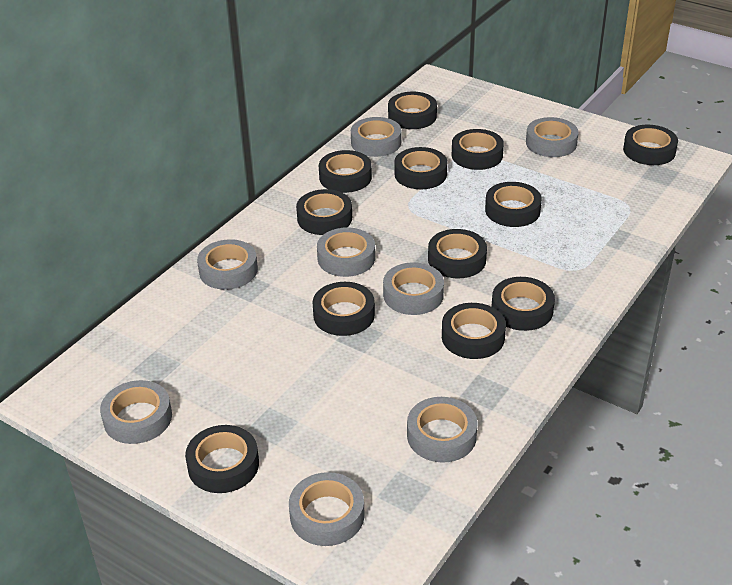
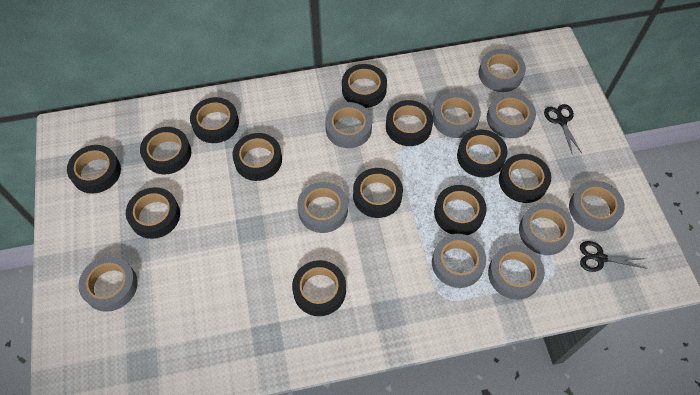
black scissors: none = 0 -> [544,104,582,155] [580,241,648,272] = 2
grey tape: [100,380,172,444] [197,239,258,290] [289,472,365,546] [317,227,375,277] [351,117,401,157] [383,262,444,315] [407,397,478,463] [526,117,579,157] = 8 -> [78,256,138,312] [297,182,348,233] [325,102,372,148] [432,234,486,288] [433,92,481,138] [479,49,526,92] [487,93,536,138] [488,245,545,300] [519,203,574,255] [569,181,625,232] = 10

